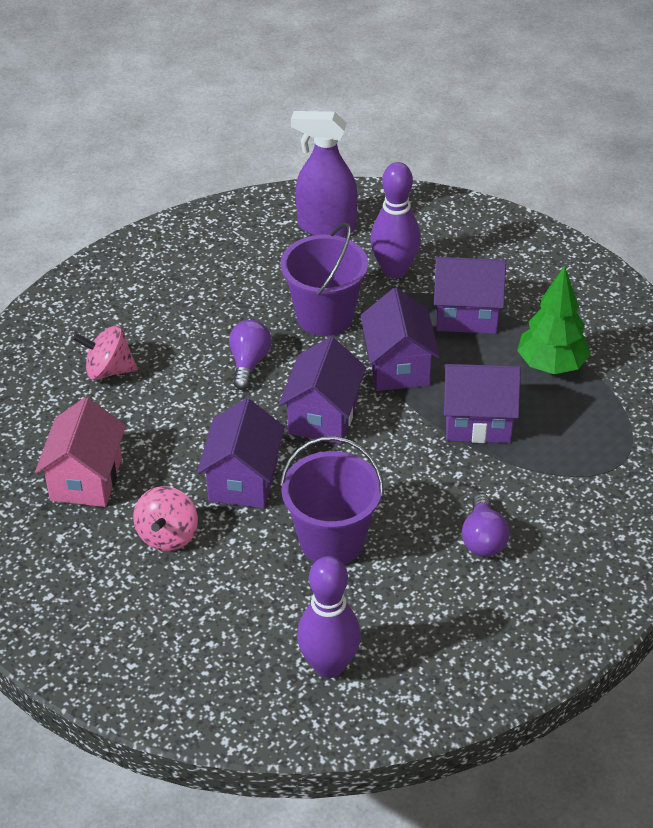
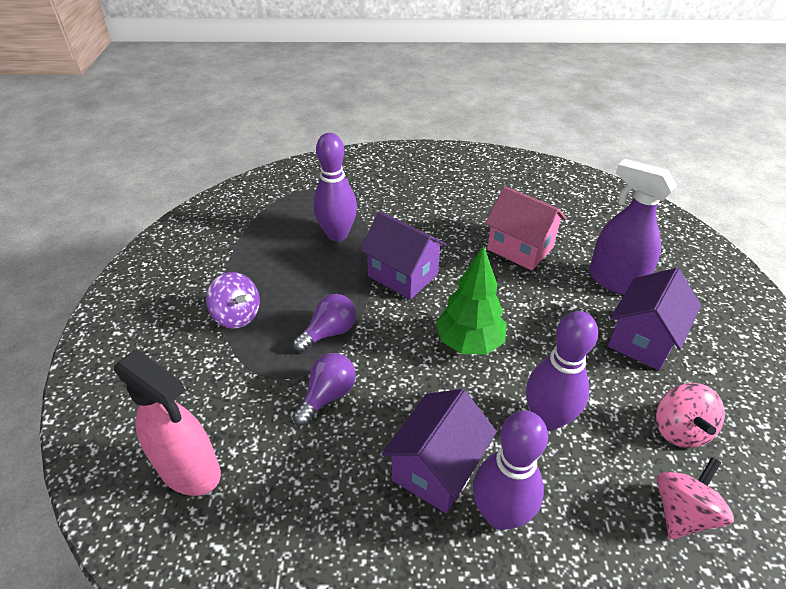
pink spray bottle: none = 0 -> [114,349,221,496] = 1
purple bowling pin: [297,556,361,678] [370,162,421,278] = 2 -> [313,133,357,241] [473,411,548,530] [526,311,598,431] = 3
purple bucket: [280,436,384,565] [281,223,368,336] = 2 -> none = 0
purple house: [197,398,285,508] [279,336,366,444] [360,288,440,391] [434,257,506,334] [444,364,521,443] = 5 -> [360,211,447,300] [382,389,497,513] [608,268,701,370] = 3
purple spinning top: none = 0 -> [206,272,260,329] = 1

